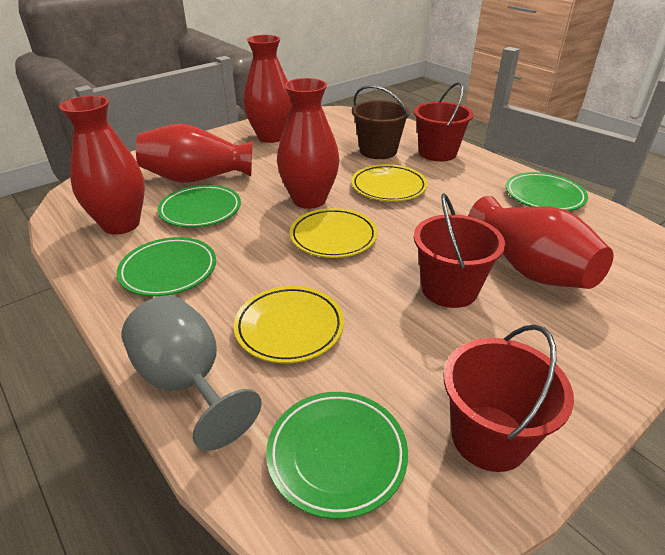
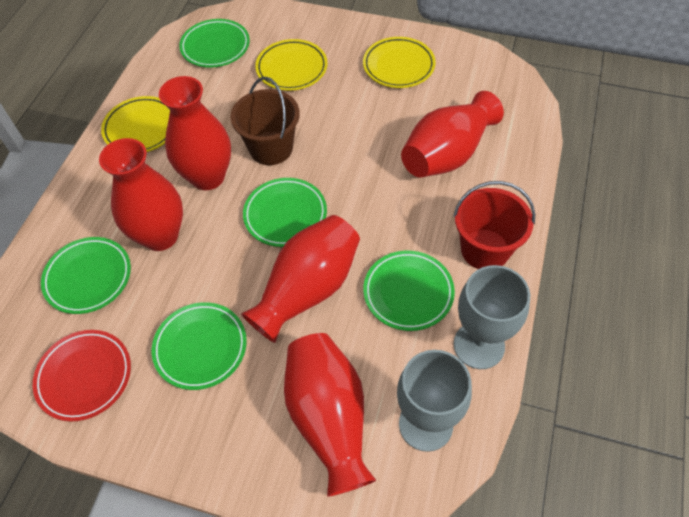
green plate: [117,237,216,297] [158,185,241,228] [266,392,408,519] [506,172,588,211] = 4 -> [41,237,131,314] [152,302,247,390] [179,19,250,68] [243,178,327,247] [363,251,455,331] = 5
grey goblet: [122,295,262,451] = 1 -> [397,350,472,452] [454,265,530,369] = 2
red bucket: [414,82,473,162] [414,193,505,308] [443,324,574,472] = 3 -> [453,181,535,269] = 1
red plate: none = 0 -> [33,330,131,422] = 1

